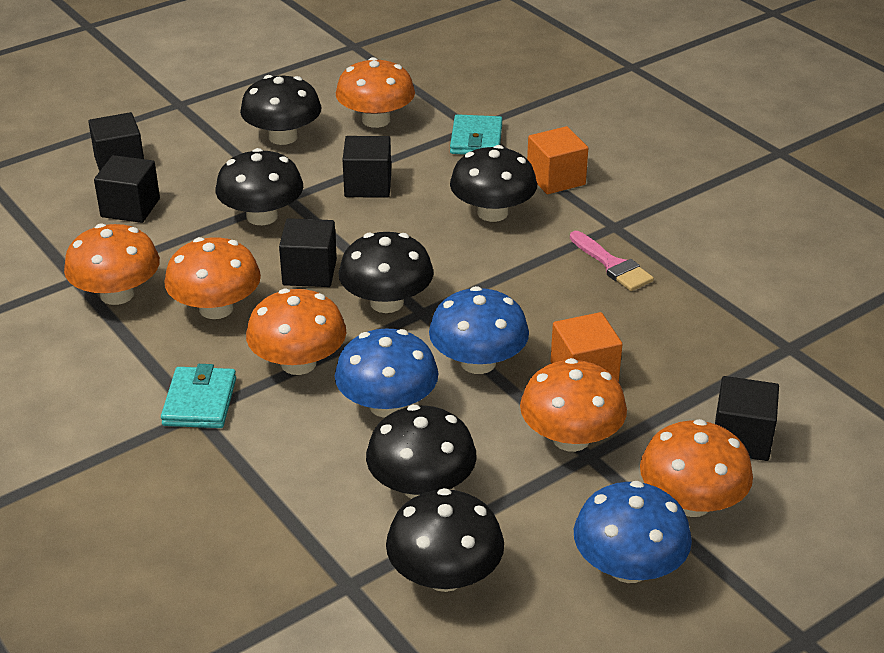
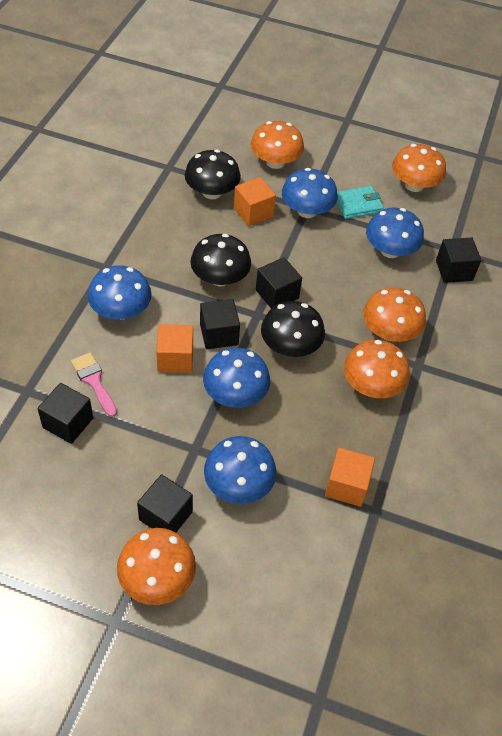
black mushroom: [216,148,303,225] [240,75,321,145] [339,232,434,313] [366,405,477,499] [386,488,504,592] [450,145,537,222] = 6 -> [185,149,241,199] [190,234,251,286] [261,301,325,357] = 3
blue mushroom: [335,328,438,418] [429,286,529,374] [574,481,692,583] = 3 -> [88,265,152,320] [203,348,270,408] [204,436,276,504] [282,168,338,218] [366,208,424,258] = 5
orange cube: [527,126,588,194] [551,312,623,382] = 2 -> [156,324,193,373] [234,177,276,226] [325,447,375,507] = 3
orange mushroom: [64,223,160,305] [164,237,261,319] [246,288,346,375] [336,57,415,128] [520,358,627,452] [640,419,753,517] = 6 -> [117,528,196,605] [251,121,304,169] [344,340,410,398] [363,287,426,342] [392,144,446,192] = 5
turquoise wallet: [161,364,236,428] [450,114,502,155] = 2 -> [337,186,384,219] = 1

